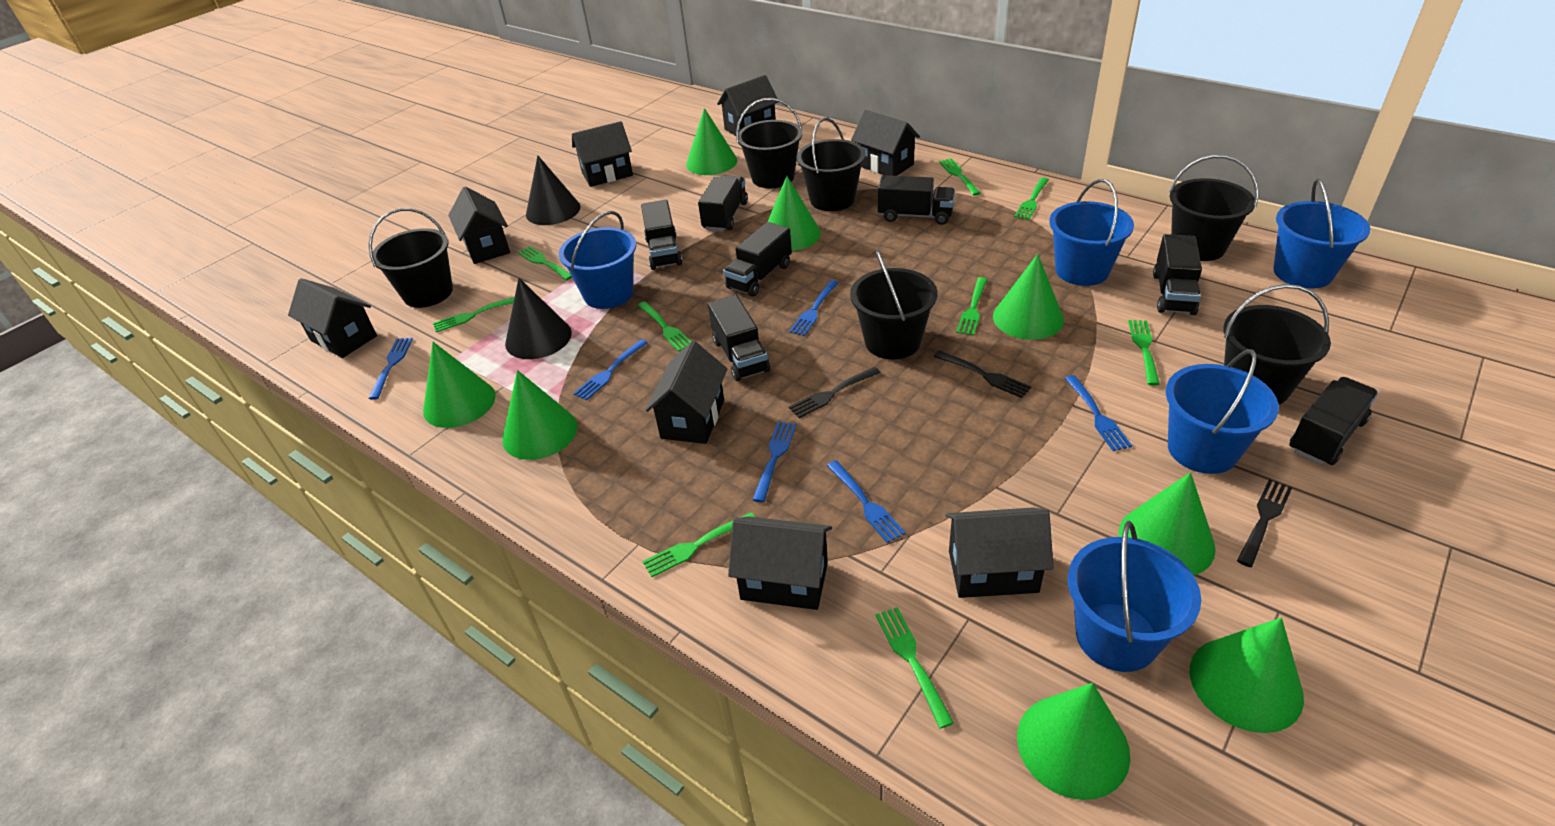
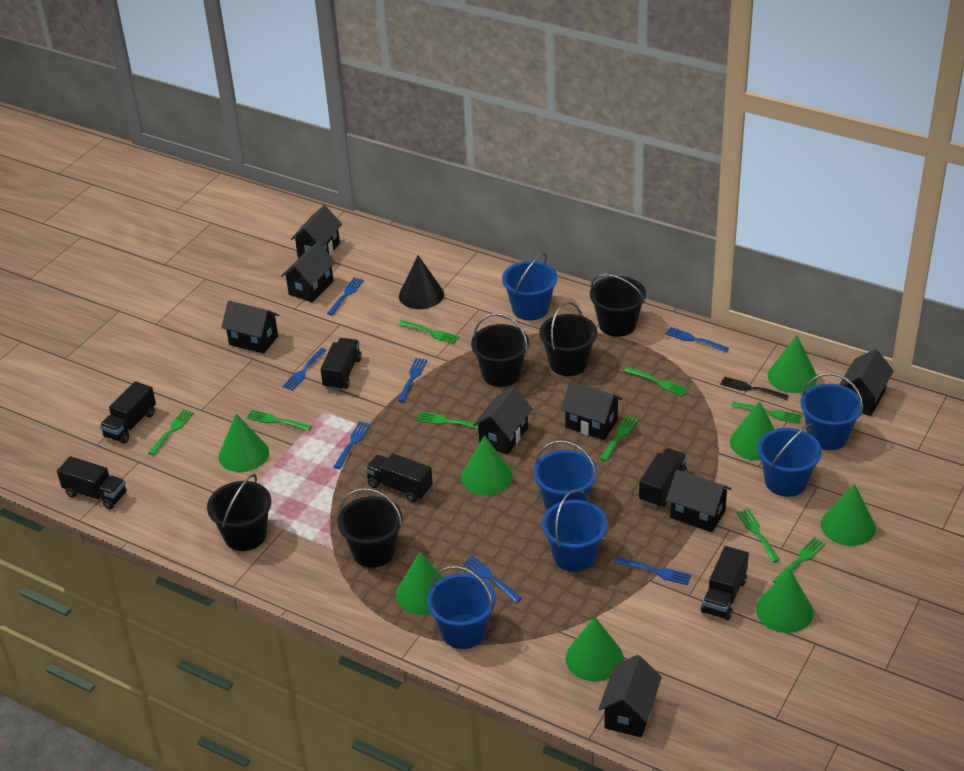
black bucket: [368,208,453,308] [736,98,802,188] [796,118,866,211] [850,250,938,359] [1169,155,1259,261] [1223,284,1331,405] = 6 -> [207,474,271,551] [337,488,403,568] [471,313,529,387] [539,302,597,376] [590,274,646,337] = 5
black cone: [505,278,572,359] [526,155,581,225] = 2 -> [399,255,444,309] = 1
black fork: [789,367,880,418] [934,351,1031,398] [1237,479,1292,567] = 3 -> [720,376,789,400] = 1
black truck: [641,200,682,270] [698,175,748,231] [708,295,770,381] [723,222,792,297] [878,175,955,225] [1153,234,1202,315] [1289,377,1378,465] = 7 -> [57,456,127,509] [100,381,156,444] [320,338,362,391] [365,453,433,502] [639,448,687,507] [701,546,749,620] = 6
blue bucket: [559,211,636,309] [1049,179,1134,286] [1068,521,1201,672] [1166,349,1279,474] [1273,178,1371,288] = 5 -> [427,566,496,649] [502,253,558,321] [533,440,597,510] [542,489,608,572] [757,424,822,497] [800,373,863,450] = 6
blue fork: [368,338,413,400] [573,339,648,401] [753,422,796,502] [789,280,839,336] [827,460,905,543] [1065,375,1132,451] = 6 -> [282,348,326,391] [327,277,364,316] [334,421,371,469] [397,358,427,402] [463,556,522,603] [615,557,692,585] [665,327,729,352] = 7

